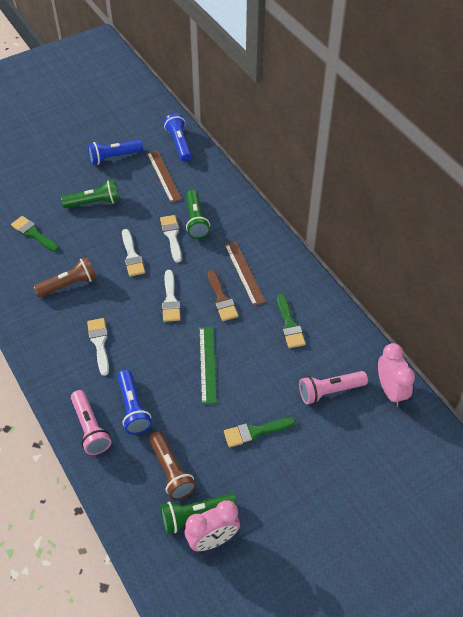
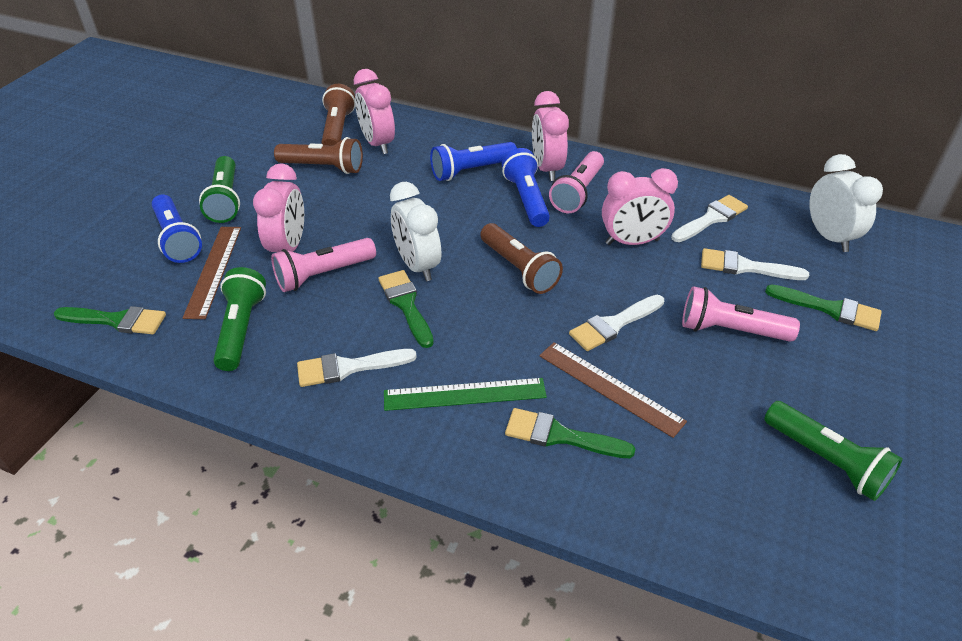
brown brush: [208,270,238,321] = 1 -> none = 0
brown flashlight: [33,257,97,298] [149,431,196,500] = 2 -> [274,137,363,174] [321,84,355,145] [480,223,563,294] = 3
green brush: [11,216,59,252] [224,417,296,447] [277,294,306,348] = 3 -> [54,306,166,334] [378,270,434,348] [505,408,636,458] [765,285,882,331] = 4
pink clock: [185,500,240,551] [378,343,415,407] = 2 -> [253,163,304,252] [354,69,395,154] [532,91,569,181] [602,168,678,245] = 4
pink flashlight: [71,390,111,455] [299,371,368,404] = 2 -> [271,238,376,292] [549,151,604,213] [682,286,800,342] = 3
white clock: none = 0 -> [390,182,441,281] [809,154,883,252] = 2

